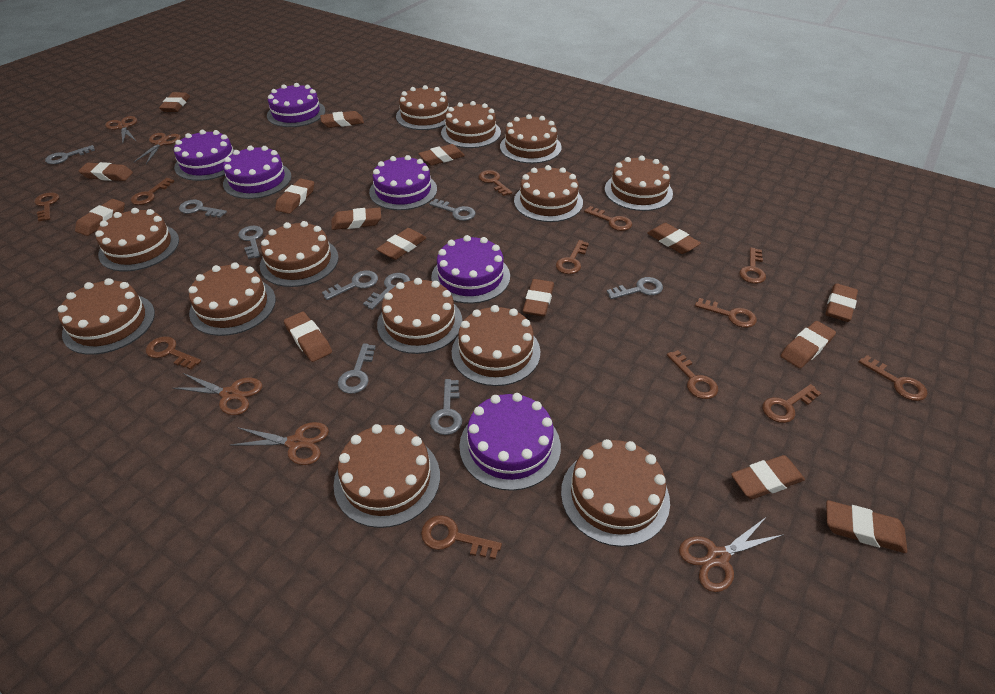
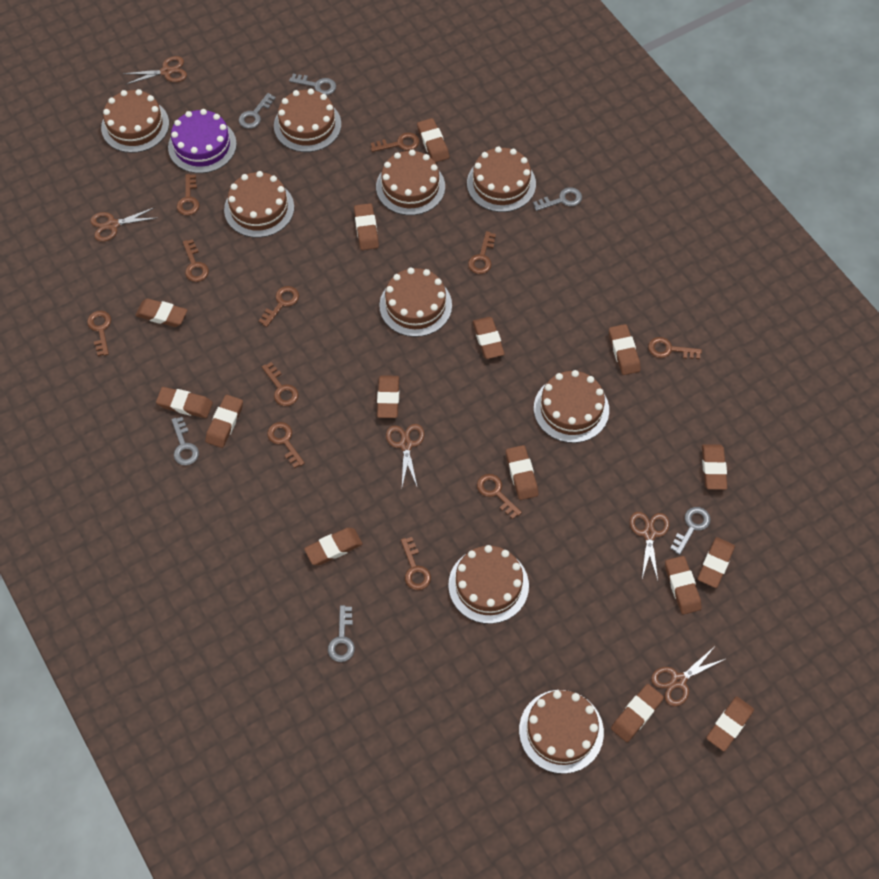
brown cake: [58,278,155,355] [95,208,179,271] [189,262,276,336] [260,221,339,287] [333,424,440,528] [377,278,462,354] [396,85,449,130] [441,101,501,148] [452,305,540,386] [500,114,562,163] [514,165,583,222] [561,439,670,547] [605,156,673,211] = 13 -> [101,89,169,153] [224,171,294,238] [274,89,341,152] [376,149,445,215] [379,268,452,337] [448,545,529,624] [467,147,536,212] [519,690,604,774] [534,370,609,443] = 9
brown key: [34,192,59,221] [131,178,175,205] [146,336,201,370] [421,515,502,559] [479,170,512,196] [556,240,589,274] [584,206,632,231] [667,350,718,399] [695,298,757,328] [739,248,766,284] [762,384,821,423] [858,355,928,401] = 12 -> [87,311,111,356] [177,174,199,216] [183,239,209,282] [259,286,299,327] [262,362,299,406] [267,422,305,468] [371,132,419,152] [401,537,431,590] [468,231,496,274] [477,474,522,519] [648,337,702,359] = 11
grey key: [45,145,95,164] [179,200,227,218] [238,226,263,259] [322,271,378,300] [338,343,376,394] [363,273,410,310] [429,199,475,221] [430,379,462,435] [607,277,663,299] = 9 -> [171,417,199,465] [239,93,276,129] [289,74,336,95] [328,605,355,662] [533,187,582,211] [670,507,711,555] = 6
purple cake: [174,130,235,181] [223,146,291,199] [267,83,325,127] [369,155,437,210] [431,235,510,304] [459,393,561,491] = 6 -> [168,109,237,173] = 1

